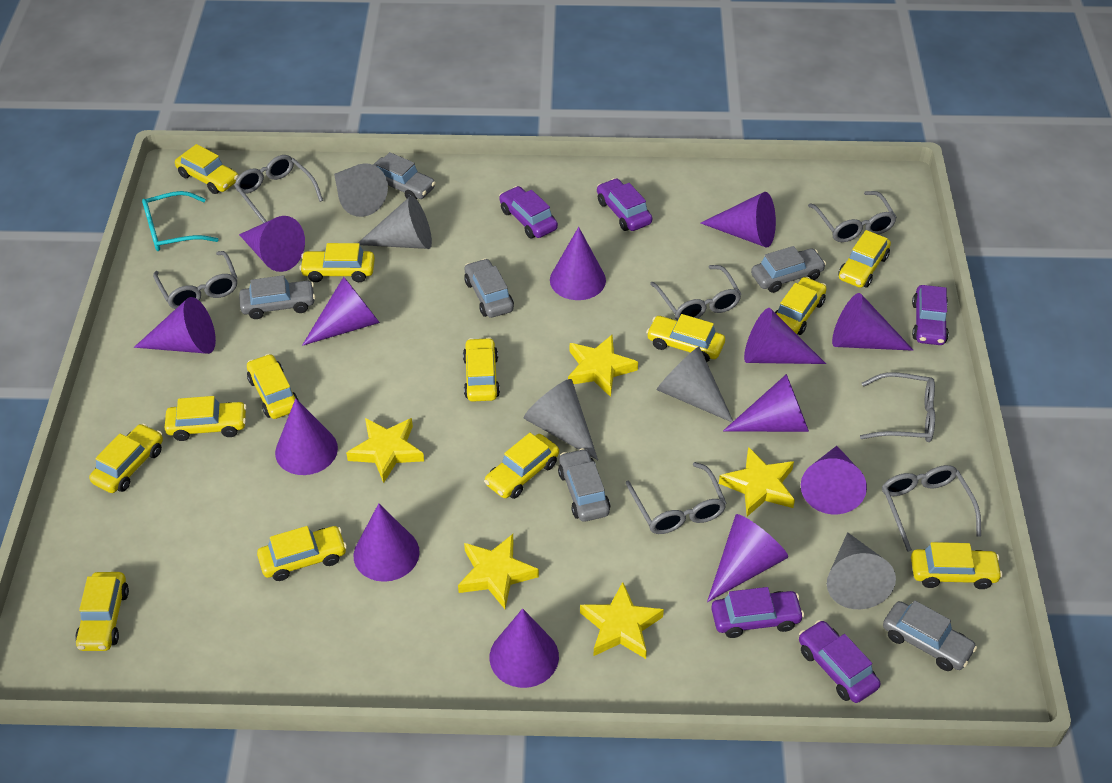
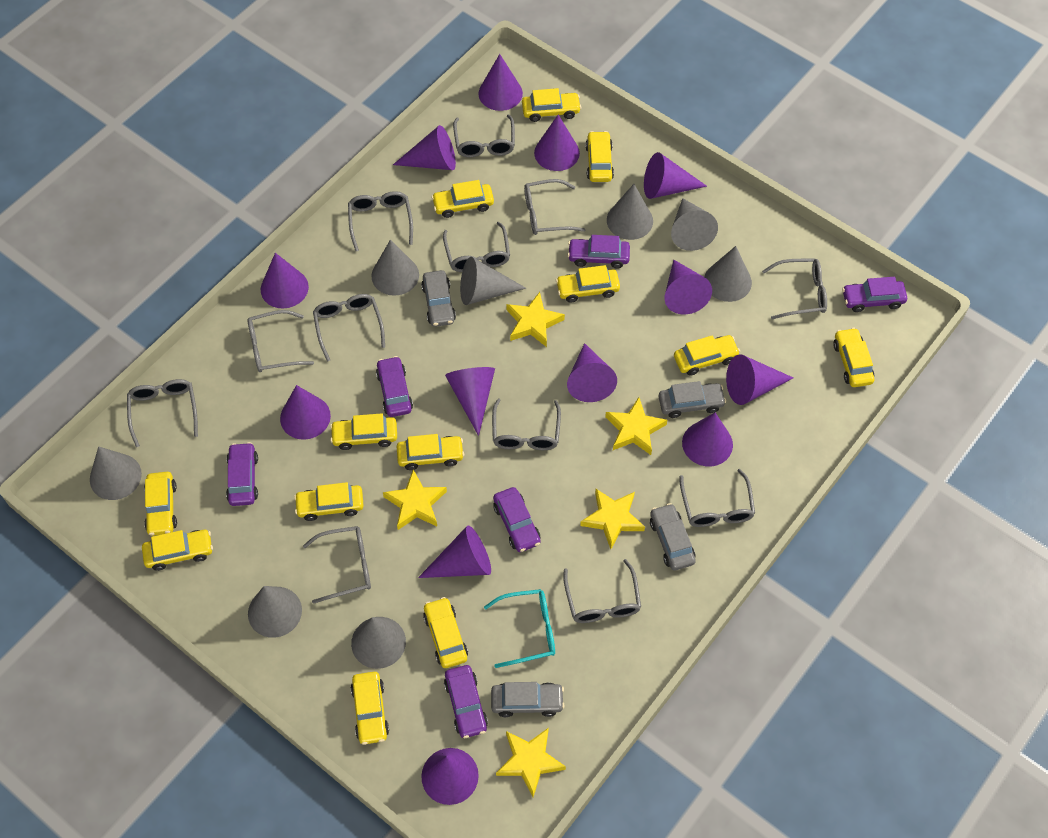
grey car: [239,275,316,319] [373,152,436,199] [464,258,514,318] [558,448,610,522] [751,246,826,293] [883,600,977,671] = 6 -> [421,270,456,327] [491,682,565,717] [650,503,696,570] [659,381,726,418] = 4
grey cone: [334,163,388,217] [358,196,432,249] [524,379,598,460] [657,347,733,422] [827,532,896,609] = 5 -> [90,446,142,500] [248,586,302,638] [351,617,406,669] [371,240,419,296] [460,257,526,305] [607,184,653,240] [671,198,718,251] [704,246,752,302] = 8
grey glasses: [153,251,237,309] [234,155,323,223] [626,462,727,534] [650,265,741,321] [808,191,897,242] [860,372,935,442] [882,465,981,552] = 7 -> [127,379,198,447] [248,310,314,372] [303,526,371,604] [313,294,385,362] [348,191,413,251] [443,222,510,272] [453,114,515,158] [492,399,561,450] [524,179,585,235] [563,559,641,623] [680,469,755,527] [762,258,827,319] = 12
purple car: [499,186,558,238] [597,178,652,231] [711,587,804,638] [799,620,881,703] [912,285,949,345] = 5 -> [226,442,258,506] [376,356,413,417] [444,665,488,738] [493,487,541,552] [568,235,630,269] [842,277,907,312] = 6

